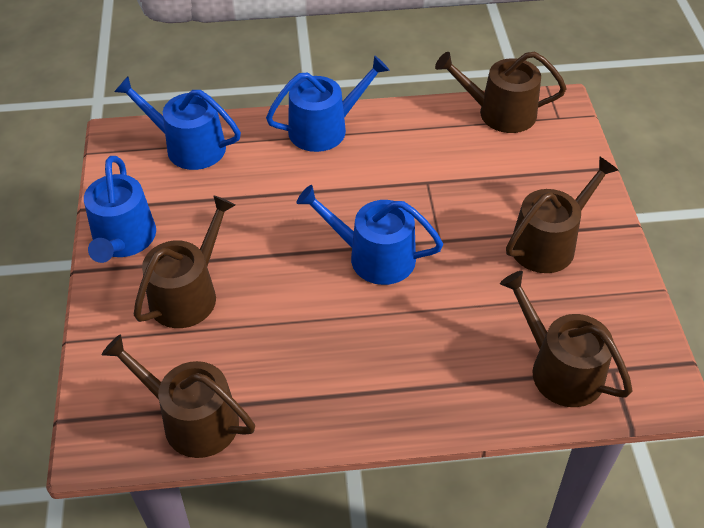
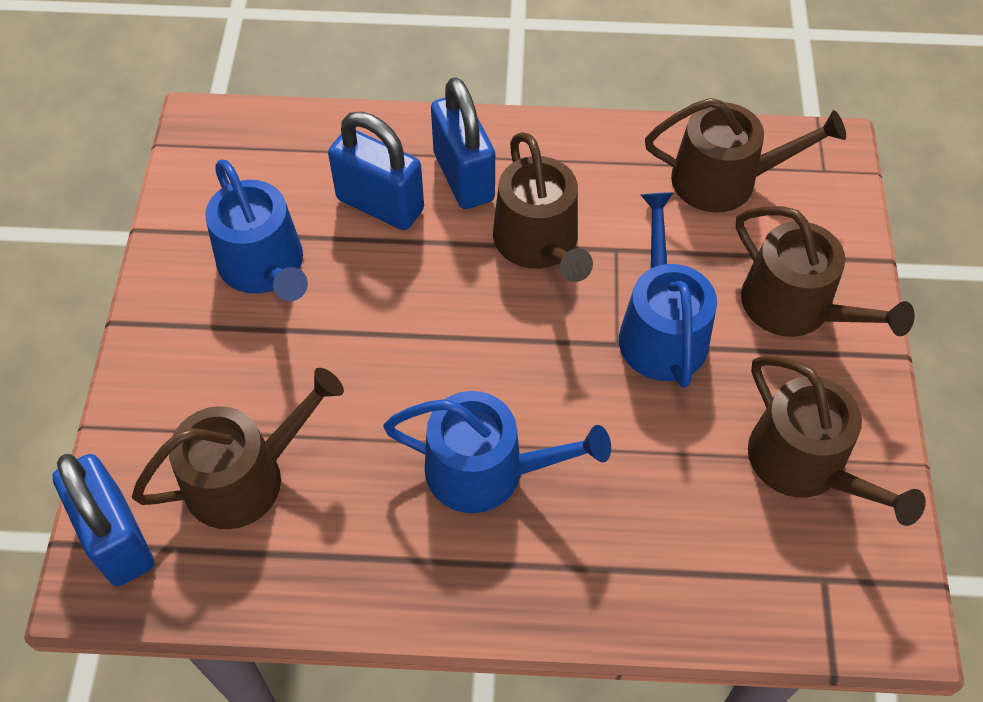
blue padlock: none = 0 -> [52,454,154,586] [328,112,424,230] [431,77,495,209] = 3
blue watering can: [84,156,156,263] [114,76,241,170] [266,55,390,152] [296,185,443,285] = 4 -> [205,159,308,301] [383,391,611,513] [619,192,717,388] = 3

